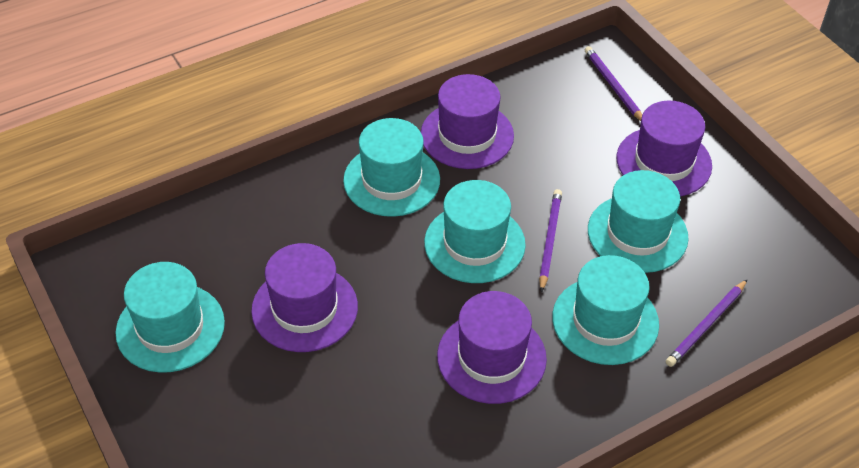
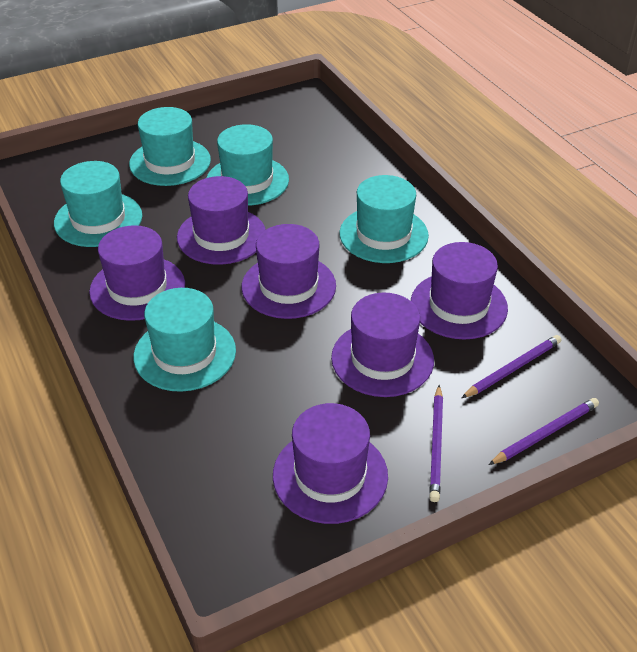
purple hat: [251,243,358,352] [421,74,514,169] [437,291,547,404] [616,101,712,197] = 4 -> [89,225,185,321] [177,176,266,265] [242,224,336,319] [273,403,388,524] [331,293,434,397] [411,242,508,339] = 6

